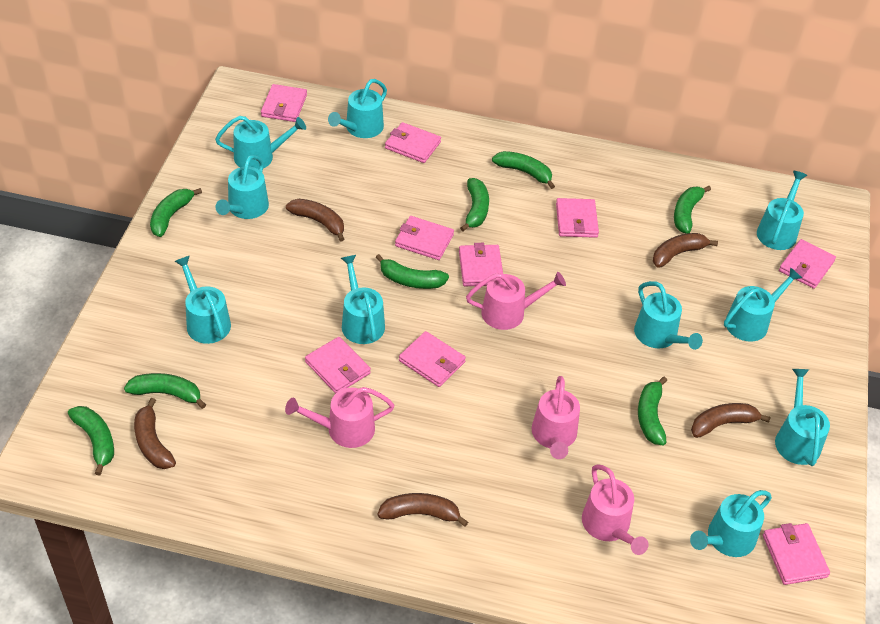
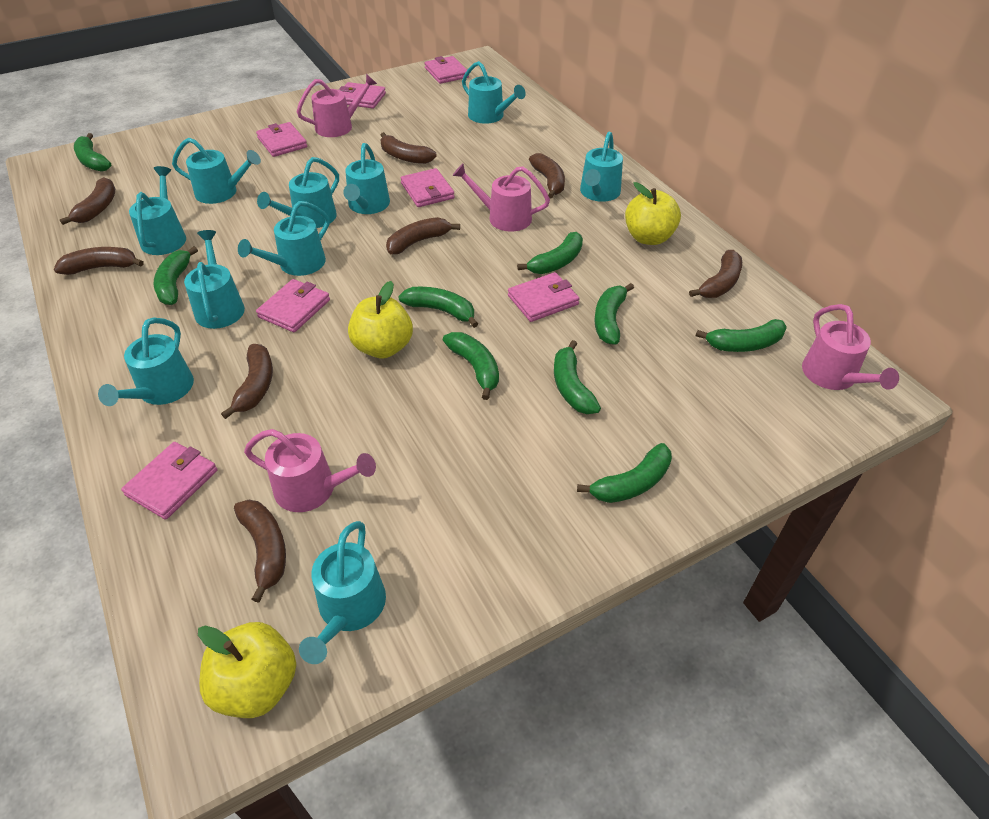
brown banana: [134,398,176,469] [286,199,344,242] [378,493,468,527] [653,233,718,268] [691,403,771,438] = 5 -> [54,247,144,275] [60,177,115,225] [221,344,273,419] [234,500,286,603] [380,132,437,164] [386,217,460,254] [529,153,565,199] [689,250,742,298] = 8
green banana: [68,406,114,475] [124,373,206,409] [150,188,202,237] [375,254,449,289] [460,178,489,231] [492,151,555,189] [638,377,667,445] [674,186,711,234] = 8 -> [74,133,111,172] [154,247,198,305] [398,287,478,328] [443,332,499,400] [517,232,583,274] [554,340,601,414] [577,443,672,503] [594,283,634,344] [696,319,787,352] = 9
pink wallet: [261,84,307,122] [305,337,371,394] [385,122,441,163] [395,216,454,260] [399,331,466,387] [459,243,503,286] [556,198,599,238] [763,523,830,585] [779,239,836,289] = 9 -> [121,442,217,520] [256,122,307,157] [256,279,330,332] [338,82,386,109] [401,168,455,207] [425,56,469,84] [508,272,580,322] = 7
yellow apple: none = 0 -> [198,622,296,718] [348,281,413,358] [625,182,681,245] = 3

